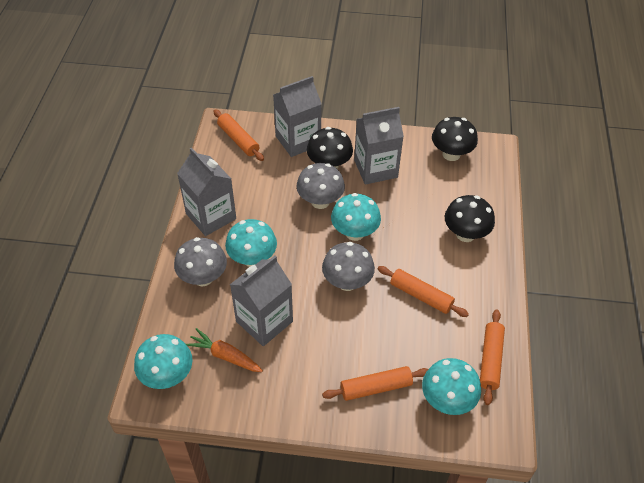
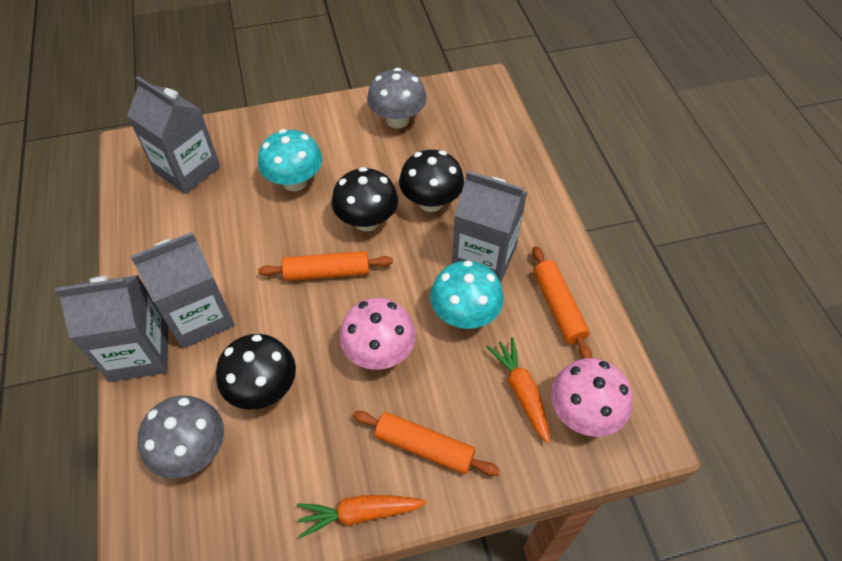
grey mushroom: [174,237,227,286] [296,163,345,209] [322,242,375,291] = 3 -> [138,395,224,479] [367,68,427,128] = 2
orange carrot: [186,328,263,372] = 1 -> [297,495,427,538] [487,337,550,444] = 2
orange rolling pin: [213,109,264,161] [322,366,428,401] [378,266,469,317] [480,309,505,405] = 4 -> [258,251,393,281] [353,411,500,476] [532,246,592,359] = 3
pink mushroom: none = 0 -> [340,298,416,370] [551,358,633,437] = 2
turquoise mushroom: [134,334,193,389] [225,219,277,267] [331,193,381,241] [422,358,481,415] = 4 -> [258,129,322,191] [430,260,504,329] = 2

